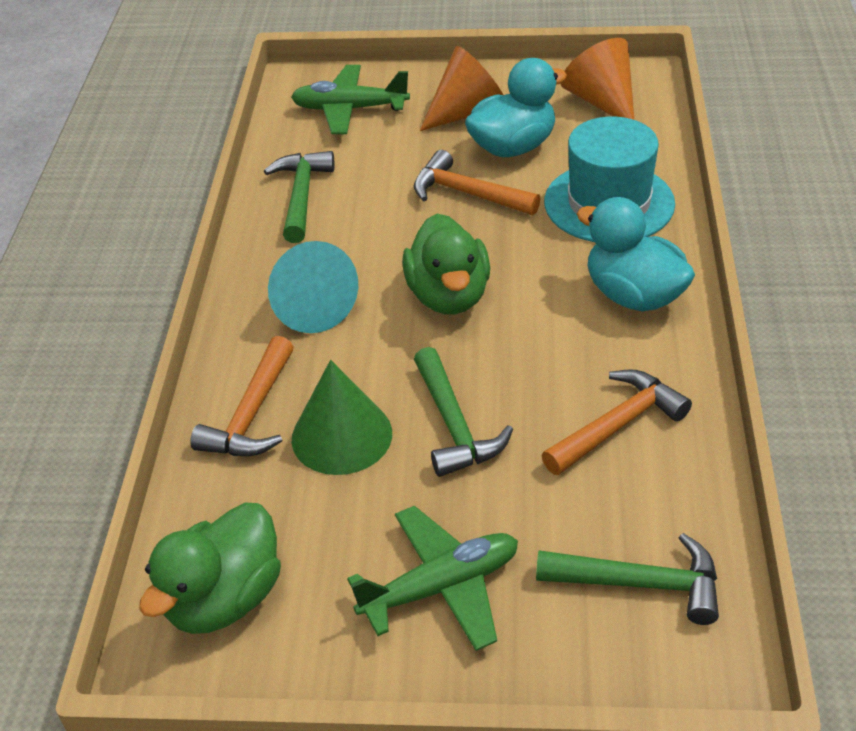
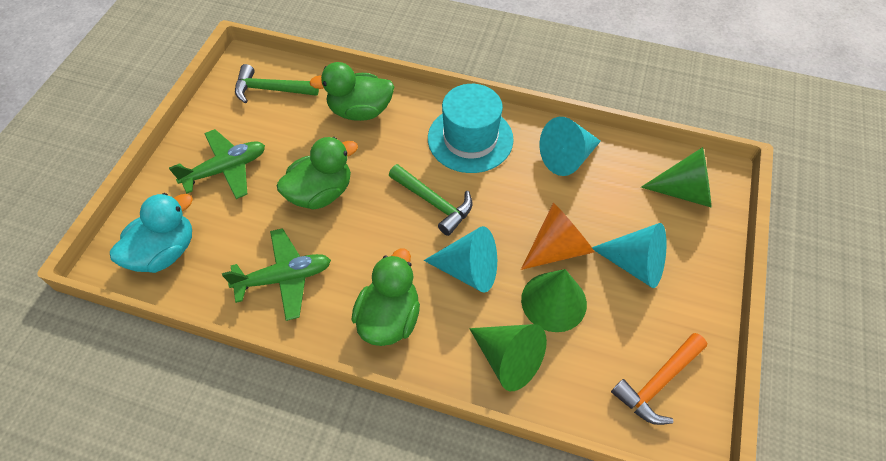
green cone: [291,360,392,475] = 1 -> [469,324,547,391] [521,269,587,332] [641,147,711,207] = 3
green duck: [139,503,281,634] [402,214,490,314] = 2 -> [277,137,358,210] [309,62,394,121] [352,249,420,346] = 3
green hammer: [264,151,335,243] [414,347,513,477] [536,533,719,625] = 3 -> [235,64,319,103] [389,164,472,236] = 2
orange cone: [420,46,503,131] [560,38,634,120] = 2 -> [521,203,594,270] = 1
orange hammer: [190,336,294,456] [413,150,540,215] [541,369,692,475] = 3 -> [611,333,707,425] = 1
turquoise cone: [268,241,358,333] = 1 -> [424,226,497,293] [540,117,601,176] [592,223,667,288] = 3
turquoise duck: [465,58,567,157] [577,197,695,311] = 2 -> [110,193,193,273] = 1

